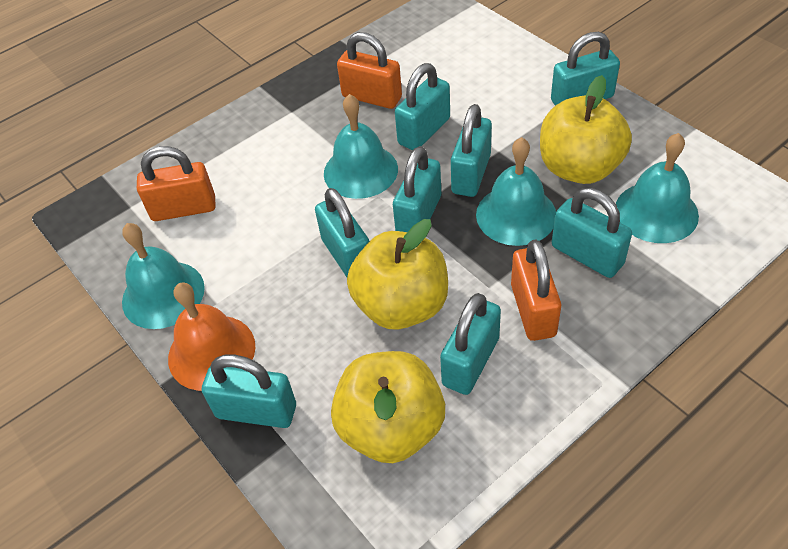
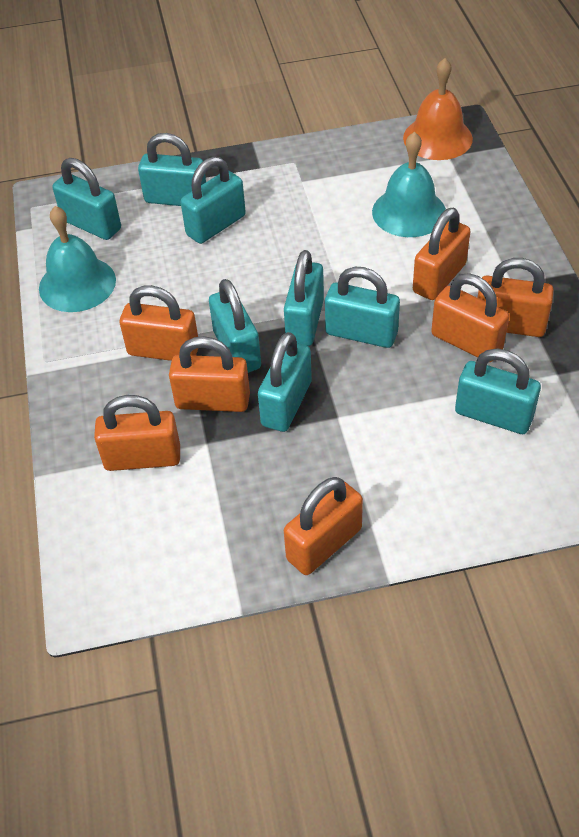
orange padlock: [137,146,216,221] [337,32,402,109] [511,240,561,341] = 3 -> [94,395,180,471] [120,285,198,361] [169,336,250,412] [284,477,363,575] [413,208,471,300] [431,274,509,362] [477,258,554,337] = 7
turquoise bell: [122,223,205,329] [324,94,398,199] [476,137,556,246] [616,133,699,243] = 4 -> [39,206,116,312] [372,132,446,237] = 2
yellow apple: [331,351,445,463] [347,219,448,329] [540,75,632,184] = 3 -> none = 0

